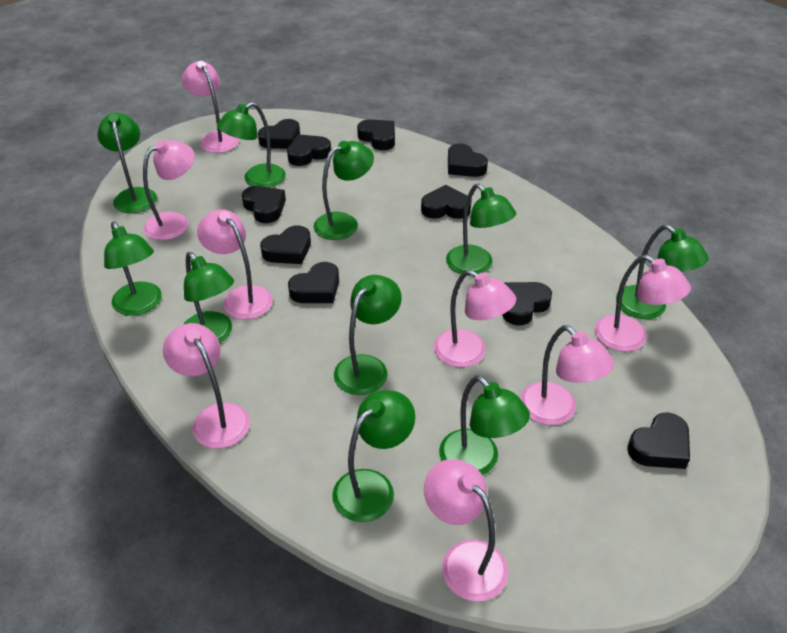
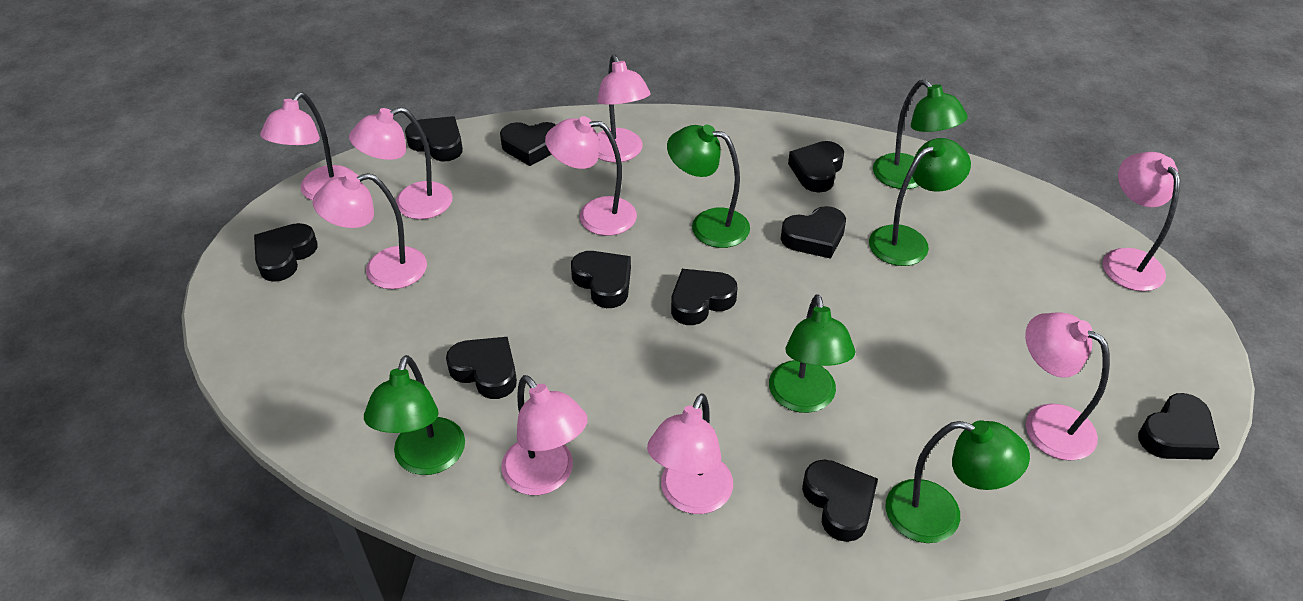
green lamp: [97,113,157,213] [104,221,162,316] [183,252,234,343] [217,102,286,188] [314,141,374,240] [332,390,415,522] [334,275,402,395] [439,376,530,475] [446,184,516,276] [616,225,709,319] = 10 -> [364,355,465,475] [667,125,750,248] [769,294,855,413] [869,138,971,266] [873,79,968,189] [886,420,1030,543] = 6
pink lamp: [143,140,195,240] [163,323,250,448] [182,61,239,153] [197,209,273,319] [424,459,508,601] [434,270,516,367] [520,325,614,425] [595,255,691,352] = 8 -> [260,92,354,201] [312,172,427,289] [349,107,453,219] [501,375,588,495] [545,116,637,236] [597,55,650,162] [647,394,733,514] [1025,312,1110,461] [1103,152,1180,291] = 9

